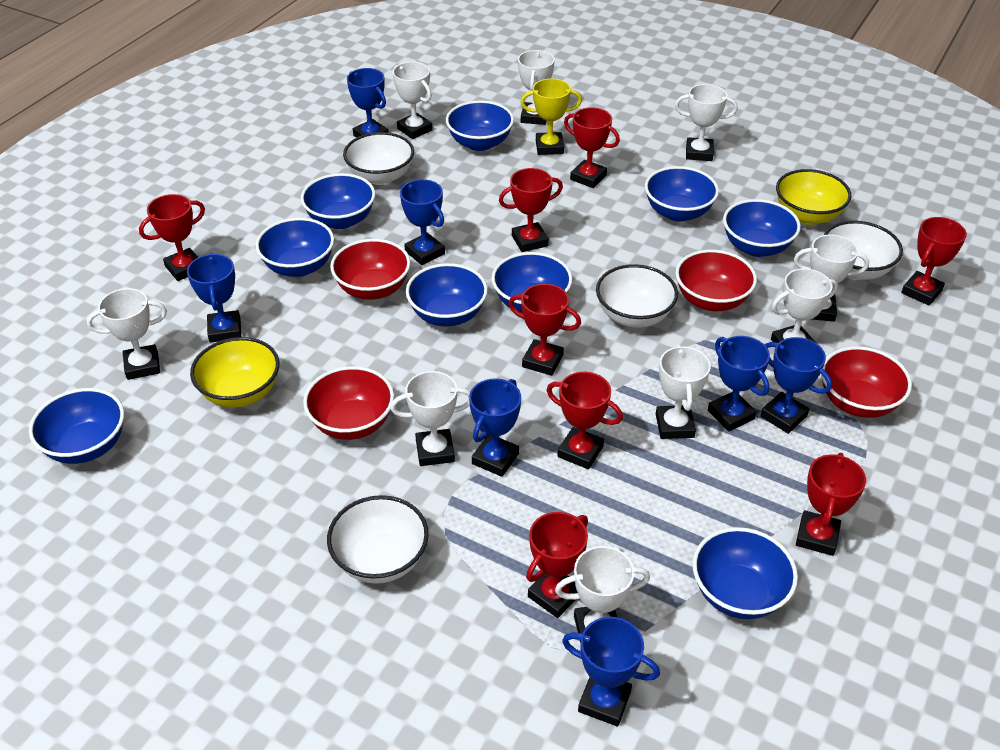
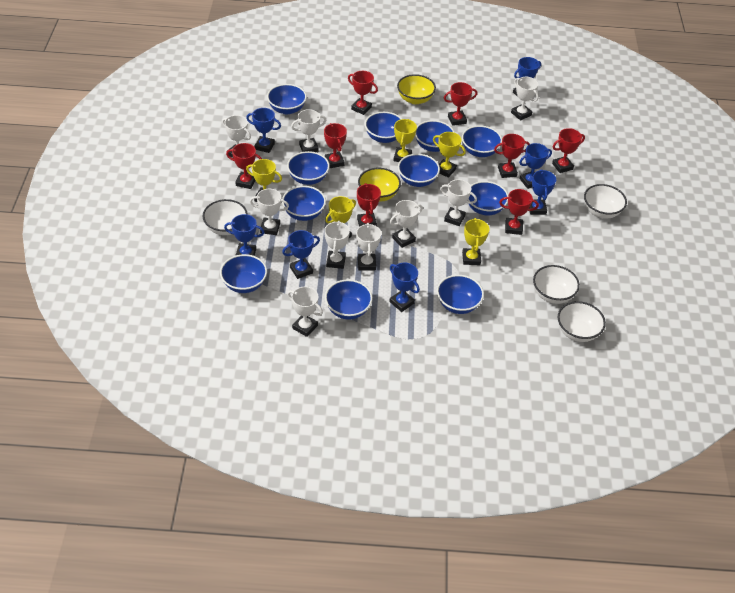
blue bowl: [29,388,124,464] [256,218,334,277] [301,173,375,229] [406,263,488,326] [446,100,514,151] [492,252,572,313] [645,166,719,222] [693,527,798,619] [723,199,801,257] = 9 -> [220,254,267,293] [267,84,307,114] [282,186,326,221] [287,151,330,185] [325,279,373,320] [365,112,402,143] [398,154,440,187] [415,120,455,152] [437,275,484,314] [462,125,502,157] [467,181,509,215] = 11
red bowl: [303,366,394,440] [330,239,411,300] [676,250,757,311] [821,346,912,418] = 4 -> none = 0
yellow trophy: [520,79,582,155] = 1 -> [246,159,282,202] [325,196,356,239] [393,119,417,162] [433,132,466,178] [462,218,489,265] = 5

